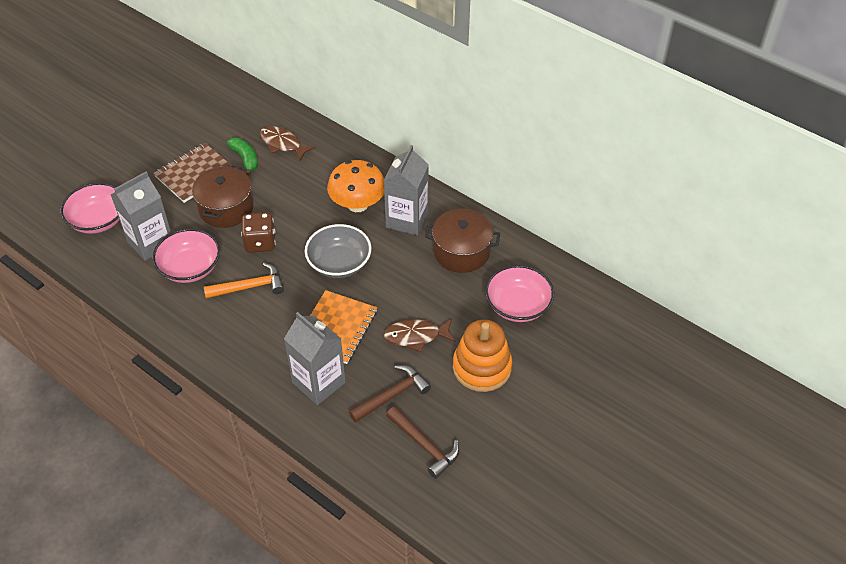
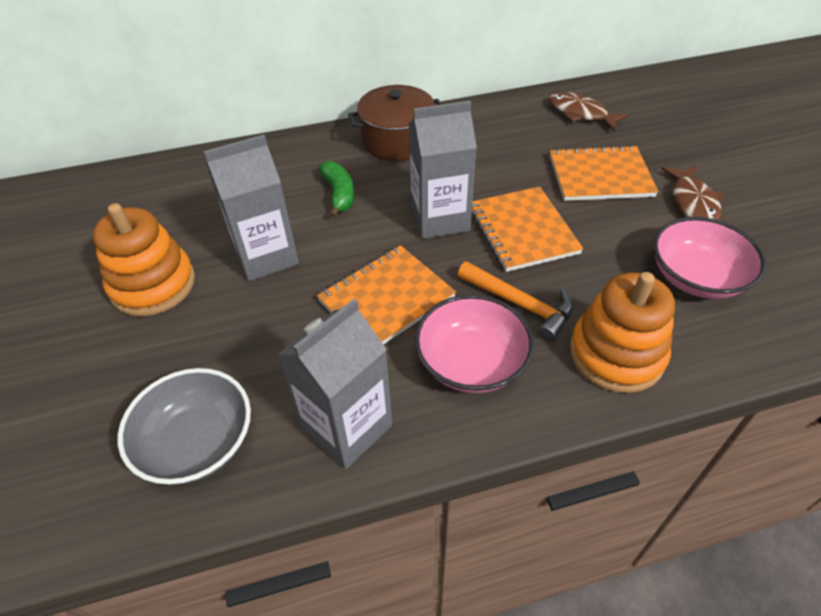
brown dice: [241,212,276,253] = 1 -> none = 0
brown hammer: [349,365,431,423] [386,406,460,479] = 2 -> none = 0
brown notebook: [153,143,232,203] = 1 -> none = 0
brown pot: [192,165,254,228] [425,209,500,273] = 2 -> [348,85,441,161] = 1
orange mushroom: [327,160,384,212] = 1 -> none = 0
orange notebook: [310,290,377,364] = 1 -> [317,245,456,345] [472,186,583,272] [550,145,659,201] = 3
orange stacking toy: [453,320,512,392] = 1 -> [93,203,195,316] [570,272,675,393] = 2
pink bowl: [60,183,119,234] [152,229,220,283] [485,265,554,322] = 3 -> [415,295,534,393] [653,217,766,299] = 2

